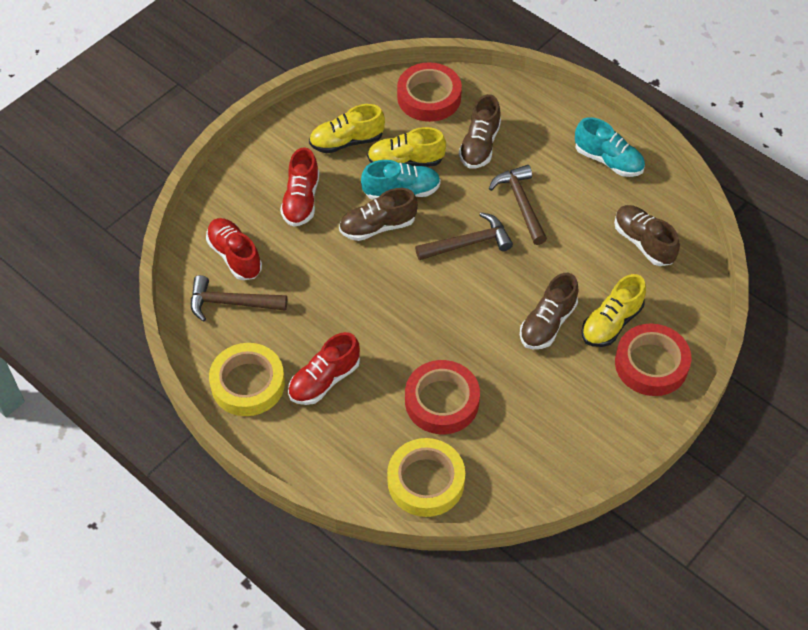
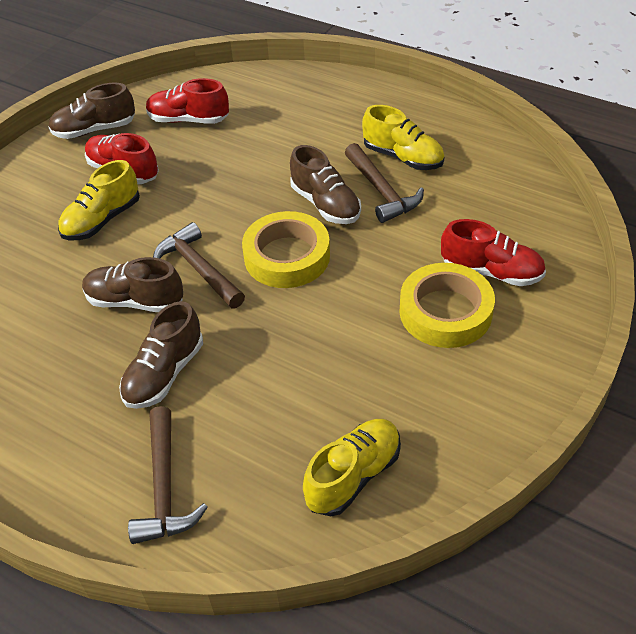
red tape: [397,62,462,122] [405,360,480,434] [615,324,691,396] = 3 -> none = 0
turquoise shoe: [361,160,441,200] [575,117,645,177] = 2 -> none = 0

